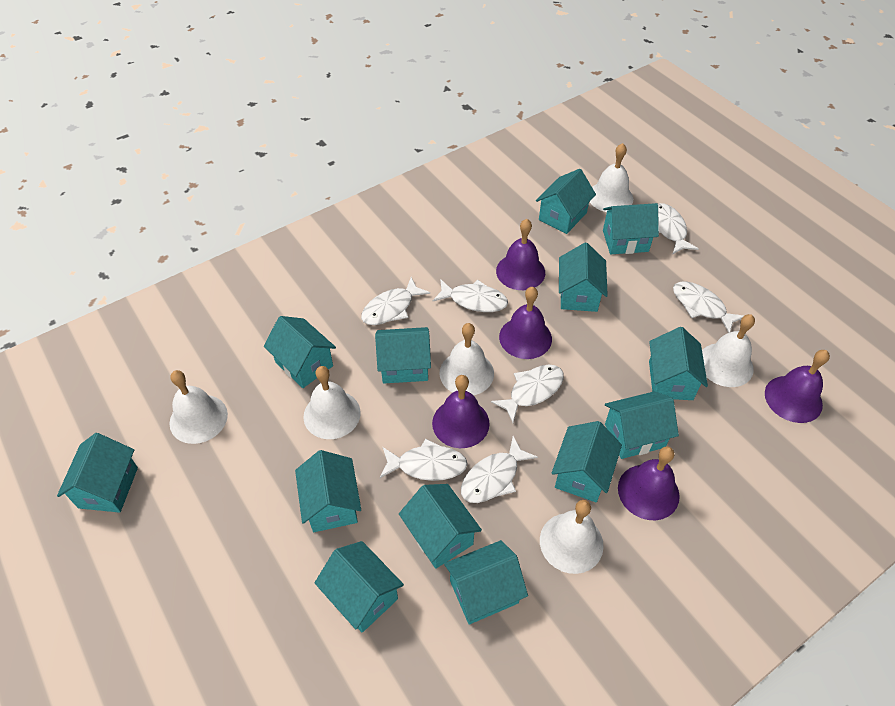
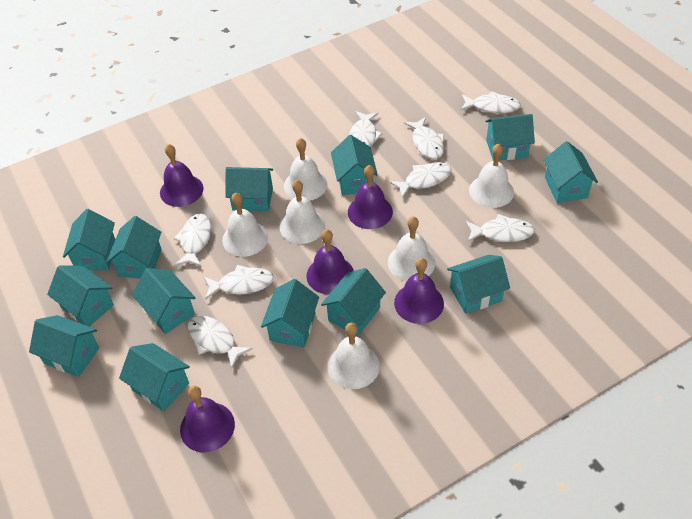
white fish: [361,277,430,325] [380,439,468,481] [433,279,508,312] [461,436,538,503] [491,365,564,423] [658,203,699,255] [673,281,744,333] = 7 -> [174,213,211,267] [187,316,253,368] [204,265,274,300] [349,111,383,147] [389,162,452,198] [404,117,444,159] [461,91,521,113] [466,214,535,242] = 8

